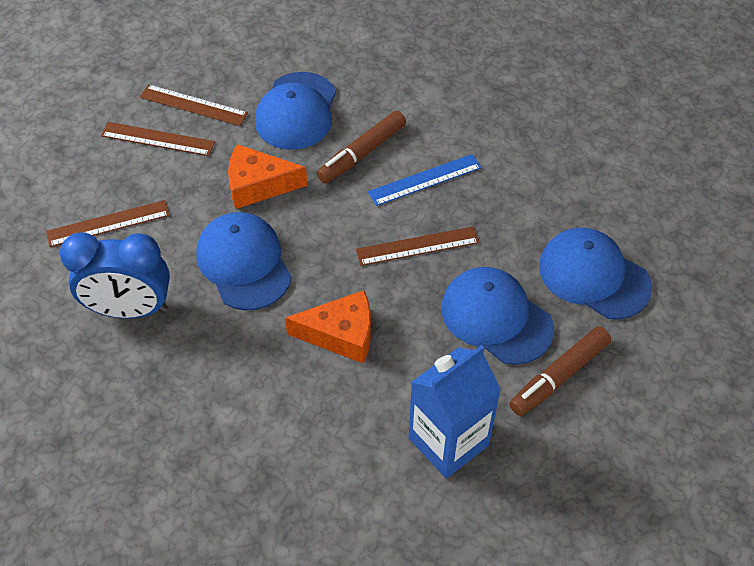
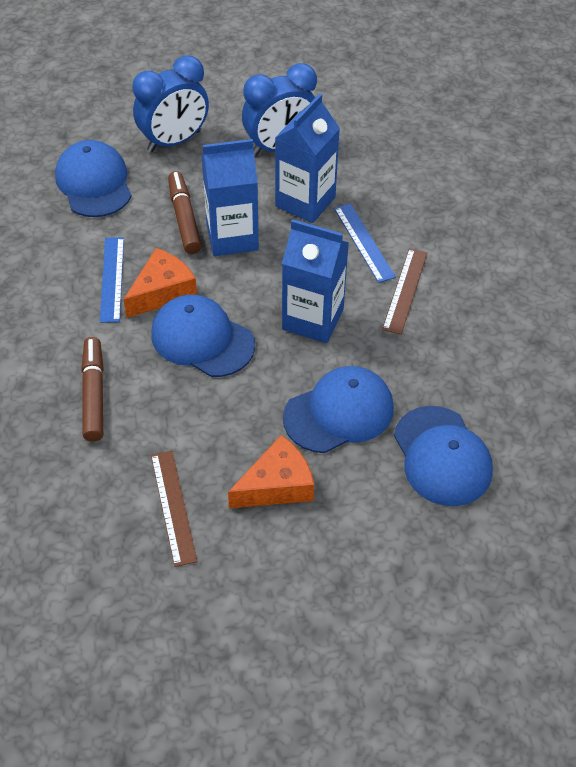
blue carton: [409,345,501,479] = 1 -> [202,139,259,256] [275,93,340,223] [282,219,349,343] = 3
blue clock: [60,232,170,319] = 1 -> [133,55,209,152] [242,63,317,156] = 2
blue ruler: [368,154,482,206] = 1 -> [100,237,124,323] [334,203,396,283] = 2
brown ruler: [46,200,170,247] [101,122,215,156] [140,84,248,126] [356,226,480,266] = 4 -> [151,451,198,567] [382,248,427,335] = 2

